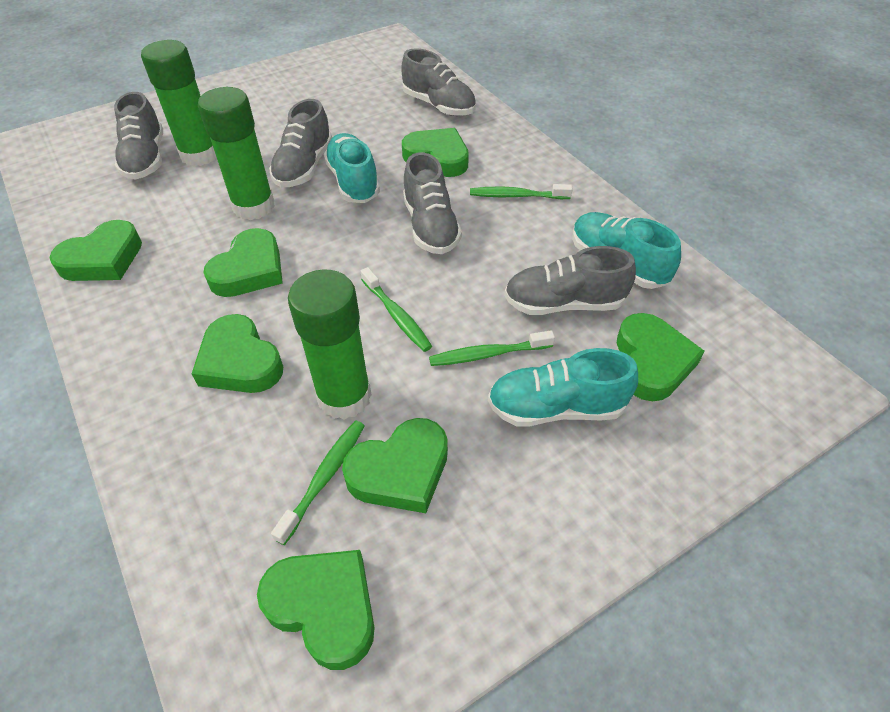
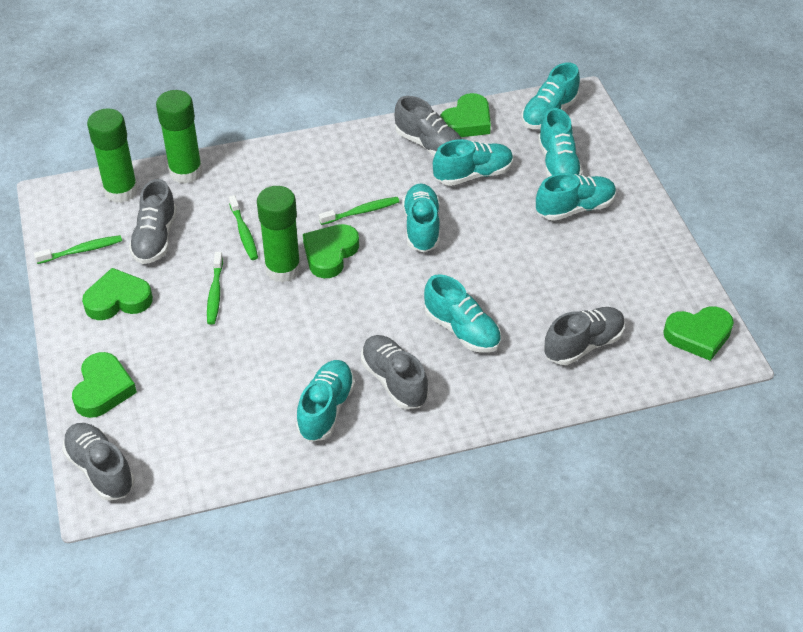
green heart: [49,220,142,281] [192,314,283,393] [203,228,283,297] [257,550,375,670] [342,418,448,513] [402,128,469,177] [617,313,705,401] = 7 -> [72,352,137,418] [82,268,153,320] [303,224,359,278] [440,93,491,137] [663,306,734,361] = 5
turquoise shoe: [324,133,380,203] [488,348,638,426] [572,212,681,289] = 3 -> [296,360,355,442] [403,183,440,253] [424,274,501,353] [433,139,513,186] [521,63,580,129] [536,173,616,221] [538,108,583,178] = 7

